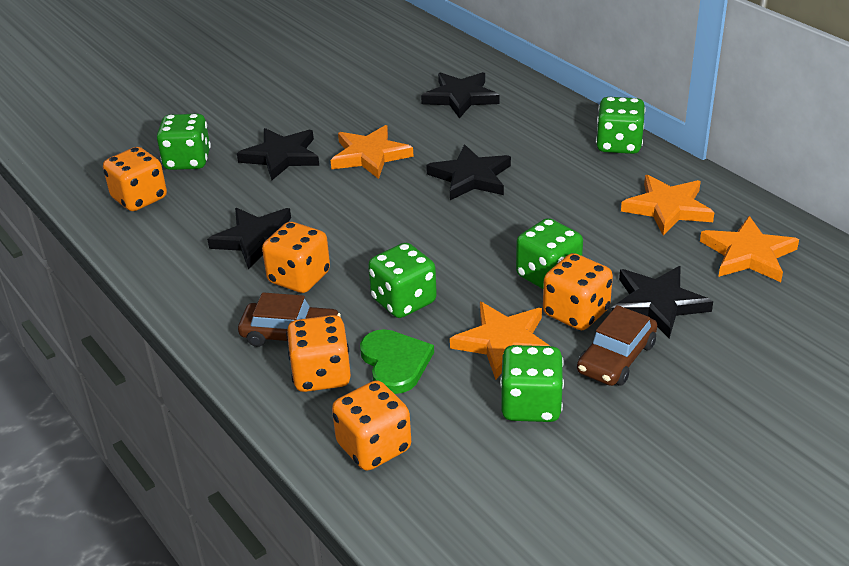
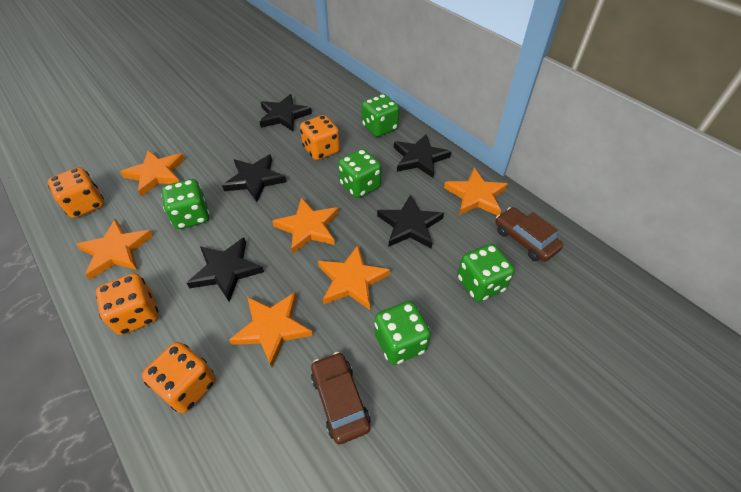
green heart: [360,329,434,394] = 1 -> none = 0
orange dice: [103,147,167,211] [262,222,330,293] [286,315,351,392] [332,380,411,471] [543,253,613,330] = 5 -> [48,167,104,218] [96,273,158,335] [142,342,216,413] [300,115,340,160] = 4
orange star: [331,125,414,179] [450,302,550,380] [621,175,715,236] [700,216,799,282] = 4 -> [76,219,153,280] [120,150,185,197] [229,292,313,367] [272,197,339,254] [318,245,390,310] [444,168,508,216] = 6

